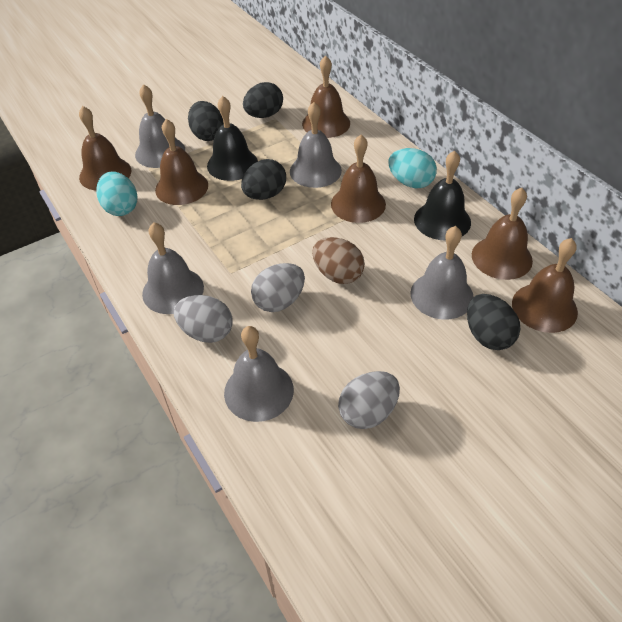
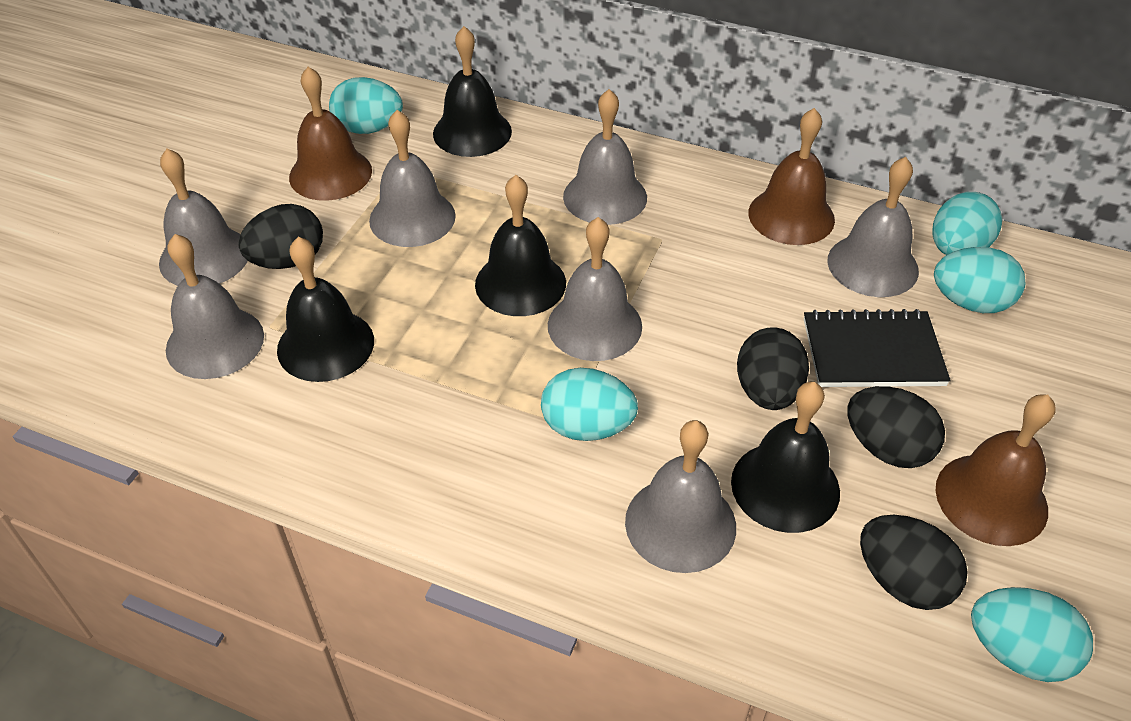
black bell: [207,96,258,181] [414,151,471,241] = 2 -> [277,237,374,382] [433,26,512,157] [475,175,566,316] [731,382,840,533] = 4
black notebook: none = 0 -> [804,309,951,387] = 1
brown bell: [79,106,131,191] [155,119,208,205] [302,56,350,138] [331,135,386,223] [472,188,533,280] [512,238,578,333] = 6 -> [289,67,372,201] [748,108,835,245] [936,394,1056,546] = 3
brown egg: [312,237,365,284] = 1 -> none = 0
grey bell: [135,84,185,168] [142,222,204,314] [224,326,294,422] [290,102,342,188] [410,226,474,320] = 5 -> [159,149,248,286] [166,234,264,379] [369,110,456,247] [548,217,642,361] [563,89,647,225] [625,420,736,573] [828,157,919,297] = 7
grey egg: [174,295,233,343] [251,263,305,312] [338,371,400,429] = 3 -> none = 0
turquoise egg: [96,171,138,216] [388,148,437,189] = 2 -> [329,77,403,134] [541,368,638,441] [932,192,1002,255] [934,247,1025,313] [971,587,1093,682] = 5

